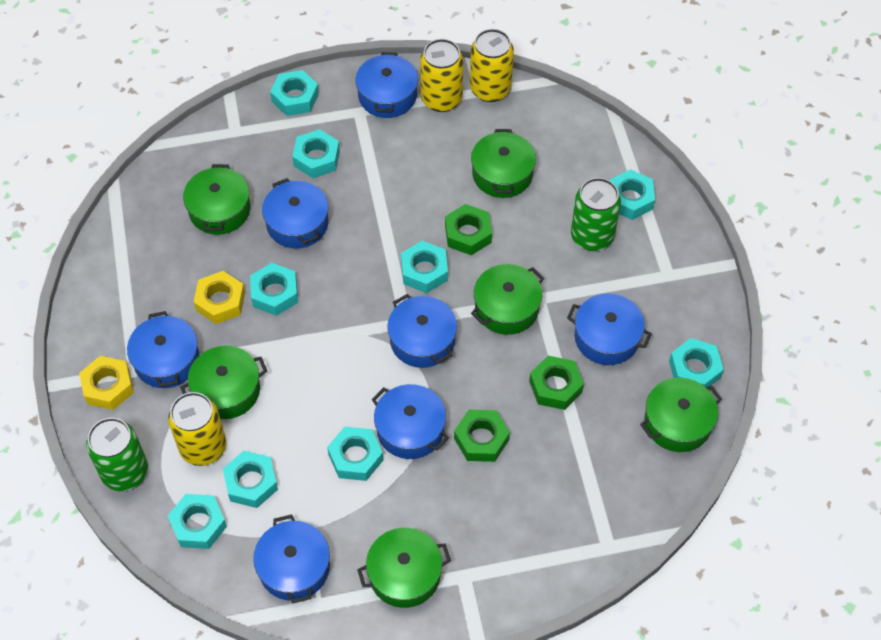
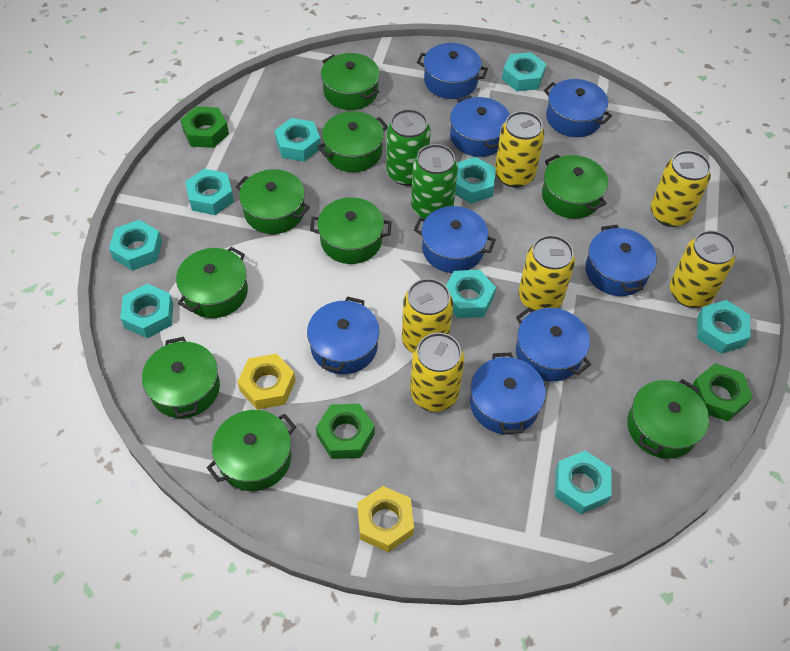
blue pot: [127,311,199,388] [253,514,330,603] [262,178,328,248] [355,52,418,118] [372,384,449,459] [387,294,457,368] [567,294,652,365] = 7 -> [307,296,379,374] [414,206,496,273] [417,43,488,99] [450,95,510,157] [470,353,546,434] [516,308,591,381] [544,79,612,137] [585,225,657,296] = 8
green pot: [180,346,267,419] [183,164,250,235] [357,528,451,608] [471,129,536,198] [471,264,544,335] [640,378,722,452] = 6 -> [142,337,220,418] [176,247,248,318] [207,410,296,491] [235,169,310,234] [310,197,392,264] [317,111,388,172] [321,53,380,110] [542,154,608,219] [627,379,709,459] = 9
yellow can: [168,392,226,466] [420,39,463,112] [470,29,514,102] = 3 -> [402,278,453,353] [410,333,465,412] [495,111,544,188] [519,235,575,311] [651,150,711,227] [670,230,735,308] = 6

